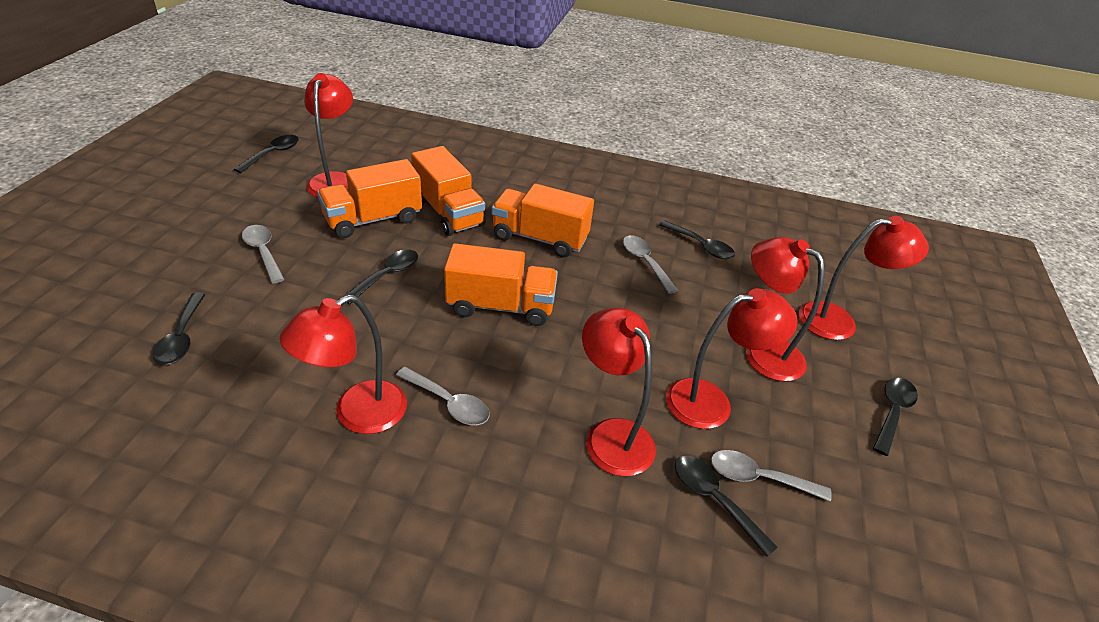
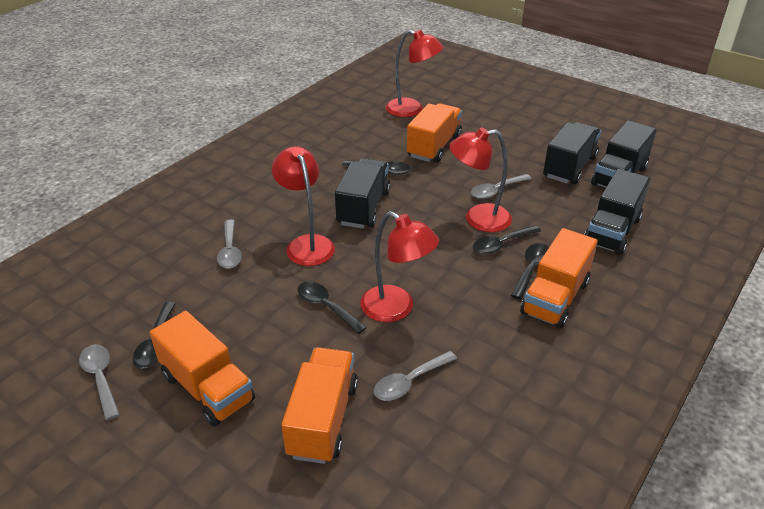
black spoon: [153,293,206,365] [234,135,299,173] [345,249,418,305] [659,221,735,259] [675,456,778,557] [873,378,918,456] = 6 -> [133,302,175,368] [298,281,367,334] [342,161,411,175] [473,225,541,254] [511,243,549,299] = 5
black truck: none = 0 -> [335,158,390,229] [543,122,601,184] [584,169,650,255] [591,120,657,188] = 4
red lamp: [279,294,407,434] [304,73,353,198] [582,308,656,476] [666,288,798,429] [746,237,825,382] [799,216,929,340] = 6 -> [272,146,335,266] [360,211,439,322] [386,29,443,117] [449,128,512,232] = 4

